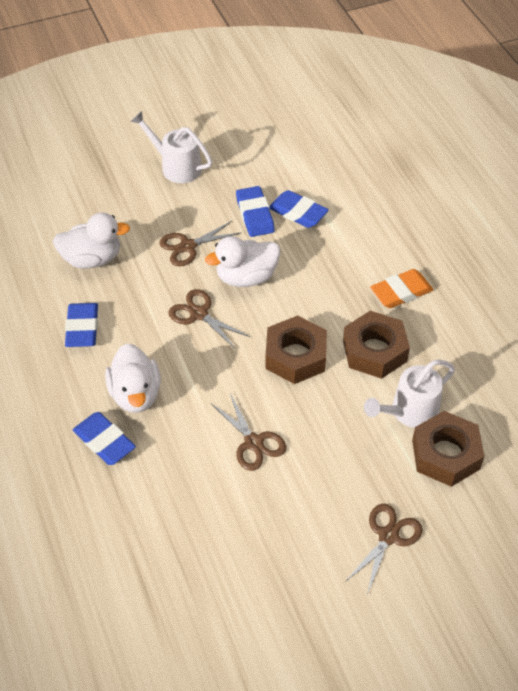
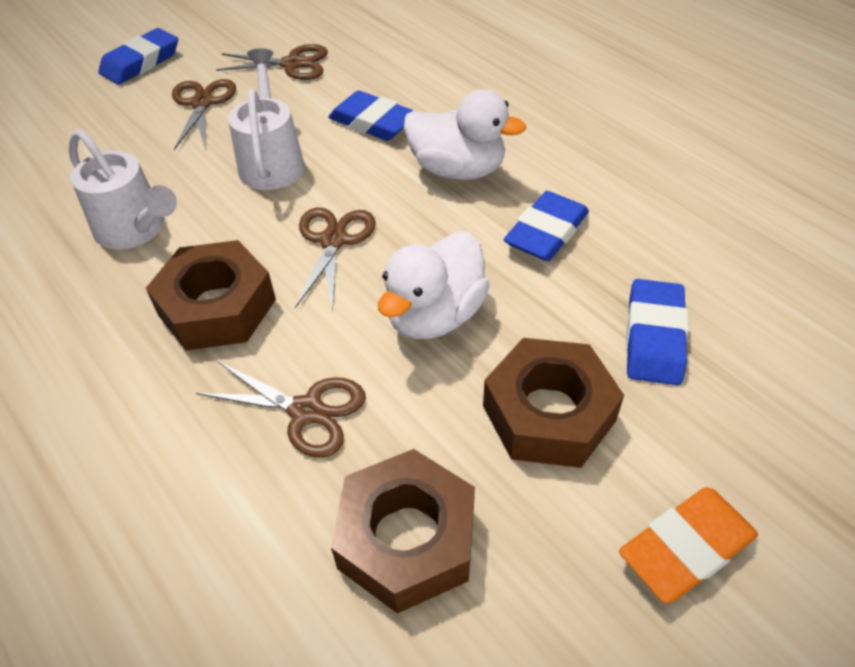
white duck: [53,213,130,268] [105,343,161,413] [205,236,280,287] = 3 -> [378,232,490,339] [404,89,526,180] = 2

